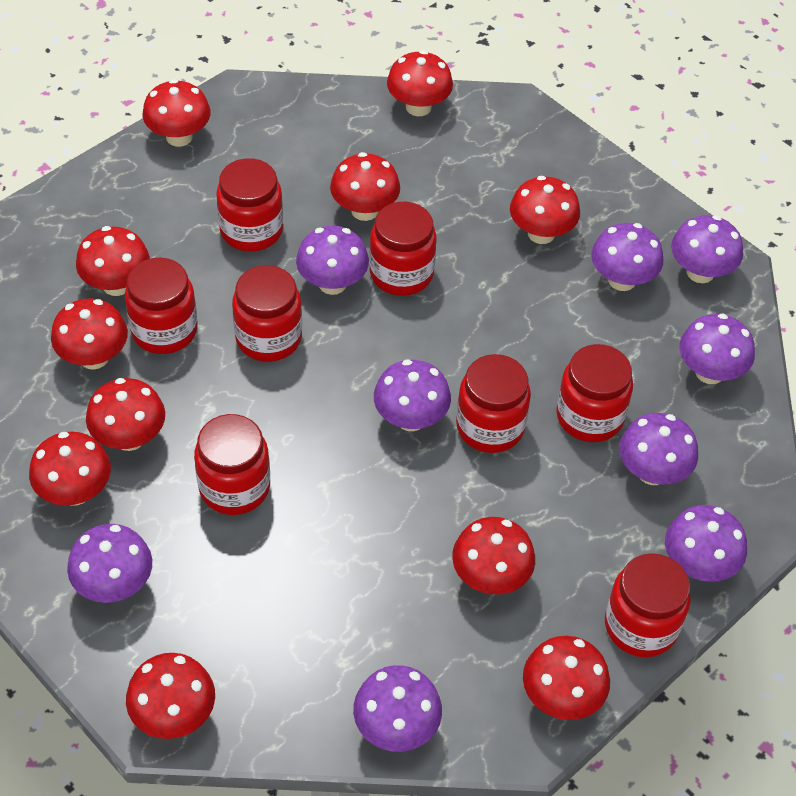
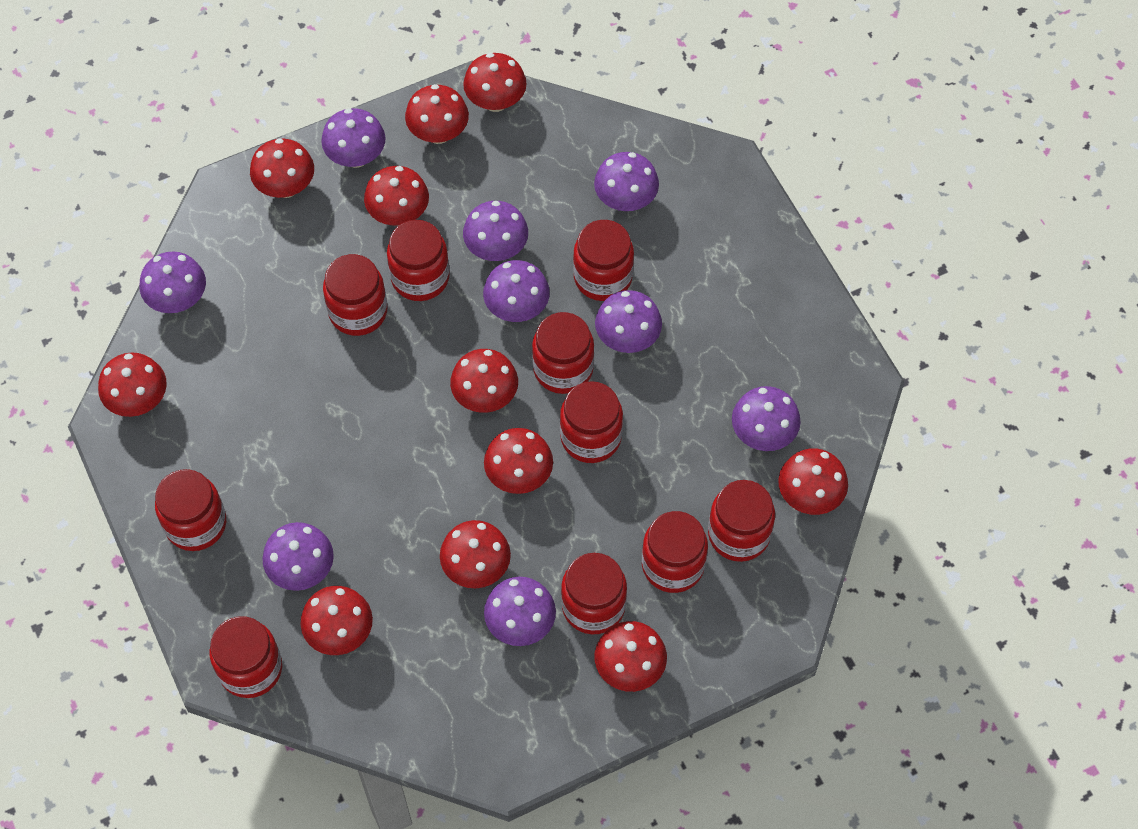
red jar: [125,257,198,354] [194,414,270,515] [216,158,283,252] [232,265,302,362] [369,202,437,296] [456,354,531,453] [556,344,633,442] [605,553,690,657] = 8 -> [155,469,226,551] [209,616,282,698] [323,254,387,336] [387,220,450,301] [532,312,594,394] [560,381,623,463] [561,553,627,634] [573,220,634,301] [642,511,708,593] [708,480,775,562] = 10

